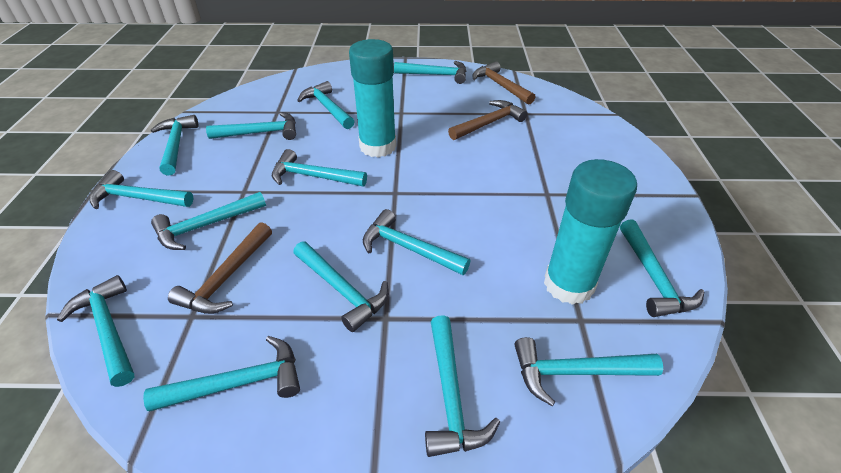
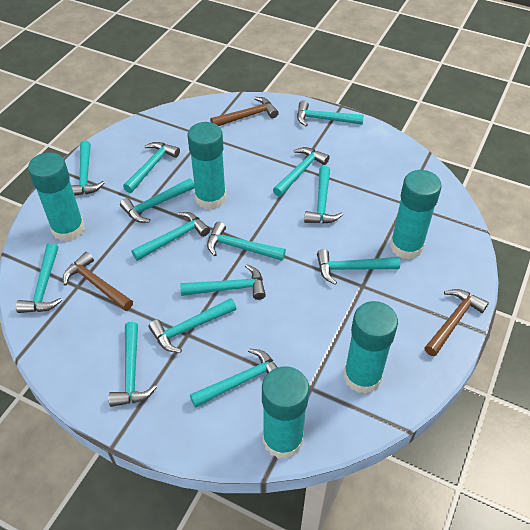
turquoise glue stick: [349,39,397,157] [544,159,637,305] = 2 -> [28,152,85,242] [188,122,226,210] [262,366,309,459] [344,301,398,394] [390,170,442,259] = 5

